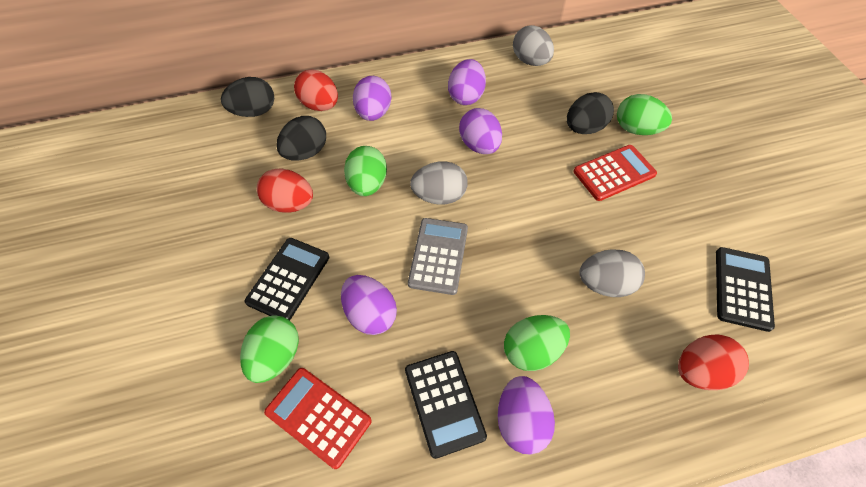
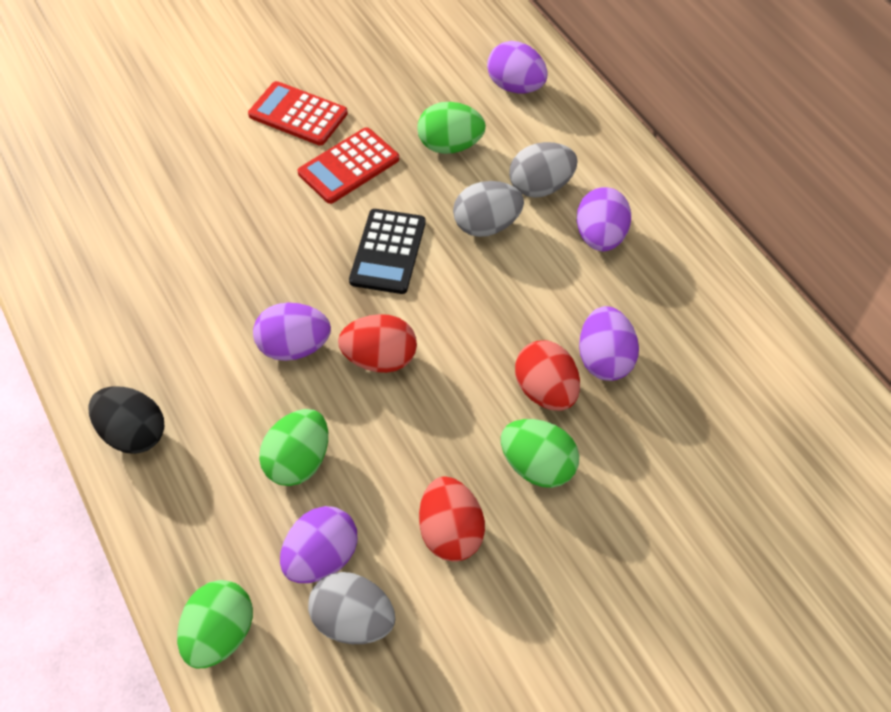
black calculator: [245,238,329,321] [405,351,487,459] [716,247,775,332] = 3 -> [349,209,426,294] = 1
black egg: [221,77,274,117] [276,116,326,161] [567,92,614,134] = 3 -> [88,387,164,454] = 1
grey calculator: [408,218,468,295] = 1 -> none = 0

